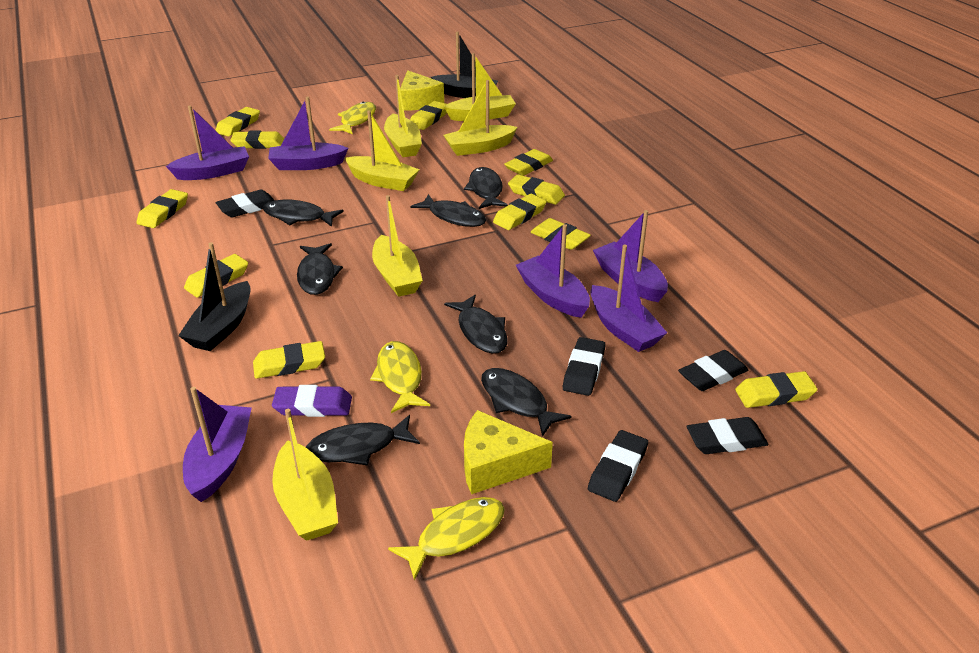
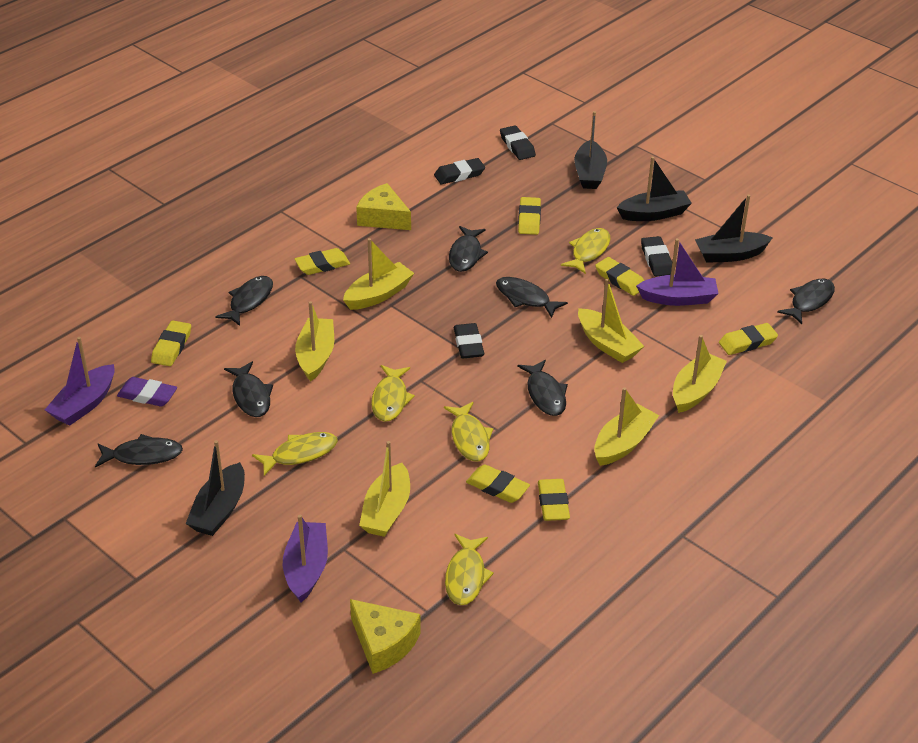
black boat: [178,242,251,351] [431,32,498,98] = 2 -> [186,440,245,536] [574,111,607,189] [616,157,692,221] [695,195,773,263] = 4
black eraser: [216,190,275,217] [563,337,605,396] [588,430,648,502] [678,350,748,391] [686,417,769,454] = 5 -> [434,158,485,184] [454,323,484,358] [500,125,536,160] [641,236,672,277] = 4
purple boat: [166,106,249,180] [183,387,252,502] [268,96,348,170] [516,224,590,318] [590,245,667,352] [593,210,668,302] = 6 -> [45,337,115,426] [283,515,328,602] [636,238,719,306] = 3
yellow eraser: [137,189,188,228] [184,254,248,298] [216,107,260,136] [230,130,284,149] [253,341,325,379] [410,101,447,130] [493,194,546,230] [504,149,553,176] [508,175,565,205] [531,218,591,250] [735,371,818,408] = 11 -> [151,321,191,366] [295,248,350,275] [466,464,530,503] [518,197,541,235] [538,479,570,521] [595,257,644,296] [719,323,778,355] = 7
yellow fish: [329,101,376,135] [370,341,430,413] [388,497,505,581] = 3 -> [252,432,338,476] [371,365,415,422] [444,402,493,462] [445,534,494,605] [561,228,610,274] = 5

